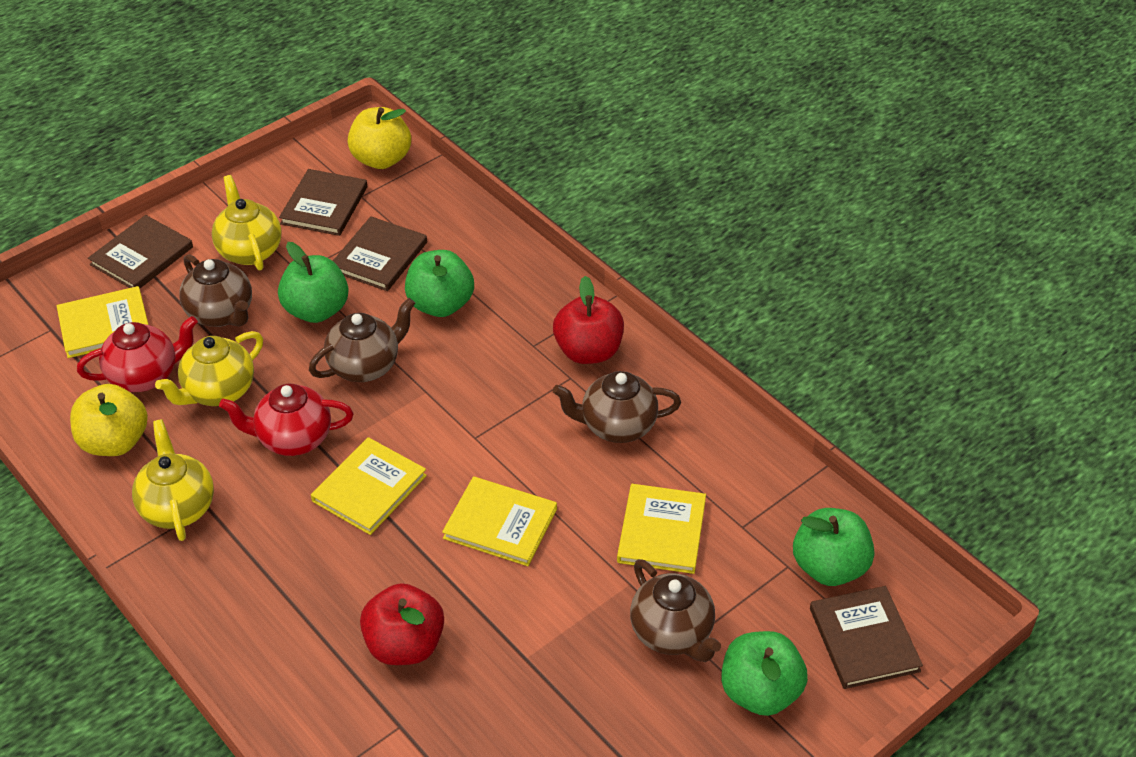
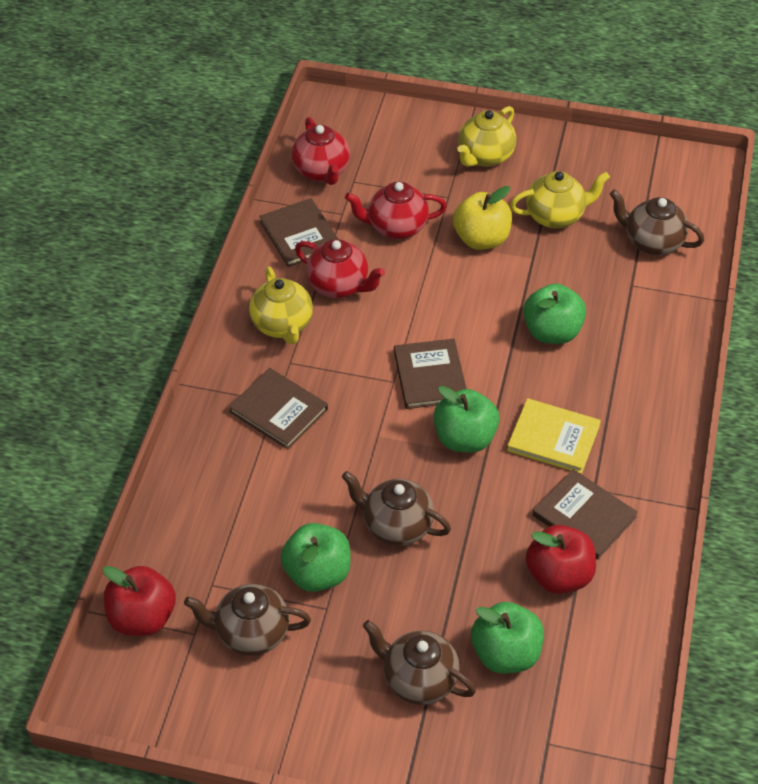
red teapot: [77,316,198,392] [219,383,353,456] = 2 -> [292,117,350,185] [295,239,385,298] [345,182,447,239] = 3
yellow apple: [70,384,148,456] [348,107,411,169] = 2 -> [453,186,512,250] = 1
yellow book: [57,286,149,358] [311,437,427,535] [442,476,557,566] [617,484,706,574] = 4 -> [507,398,601,474] = 1

